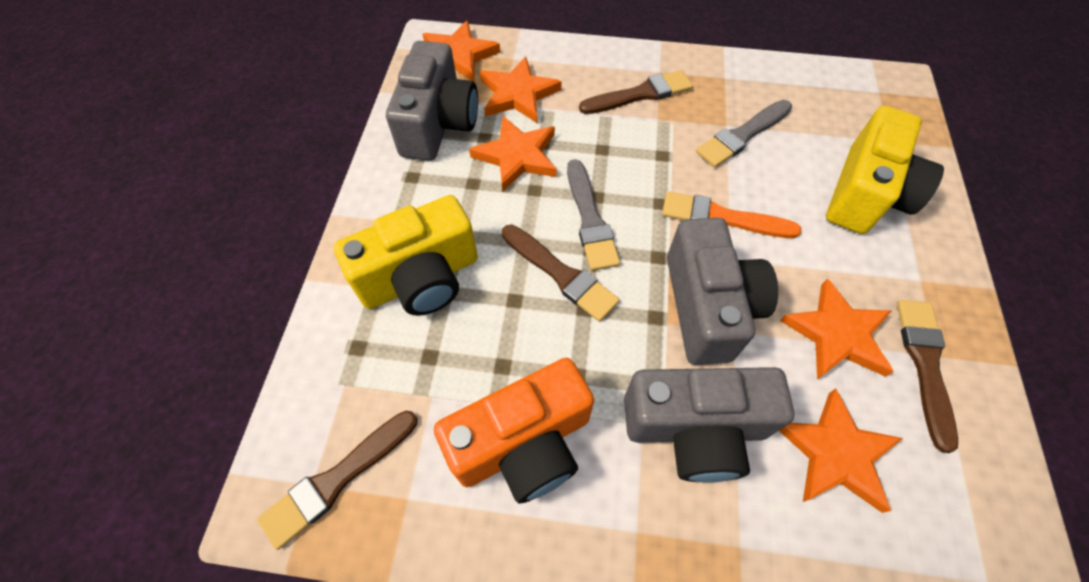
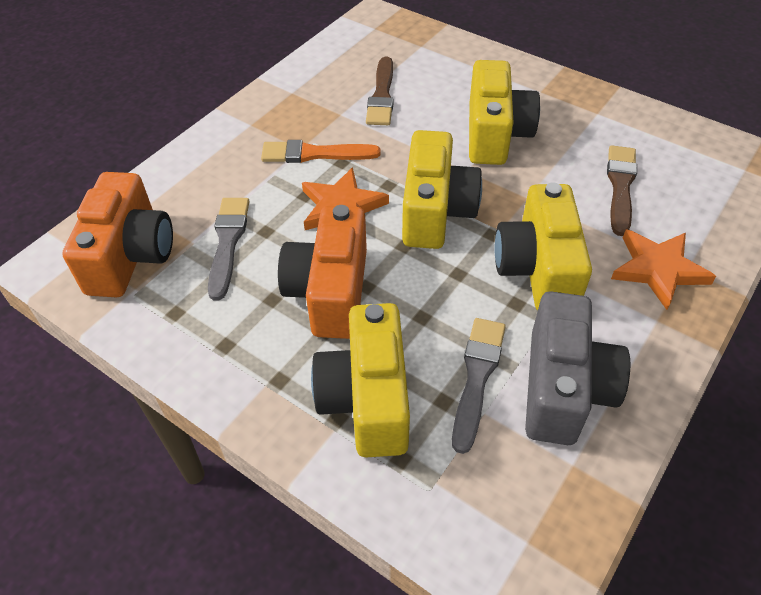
brown brush: [257,410,418,550] [502,225,620,322] [579,70,693,114] [897,300,958,453] = 4 -> [366,57,394,125] [607,145,637,236] = 2
grey camera: [386,41,478,161] [624,367,794,483] [667,218,778,365] = 3 -> [525,291,630,445] = 1
orange camera: [434,358,594,504] = 1 -> [62,172,173,297] [278,205,367,339] = 2
orange star: [423,20,500,82] [469,116,557,192] [480,56,562,123] [779,389,903,513] [780,278,894,379] = 5 -> [302,167,389,230] [611,229,716,310] = 2
yellow camera: [333,195,478,316] [826,105,944,234] = 2 -> [311,303,410,457] [402,130,482,249] [469,60,540,165] [495,182,592,311] = 4

